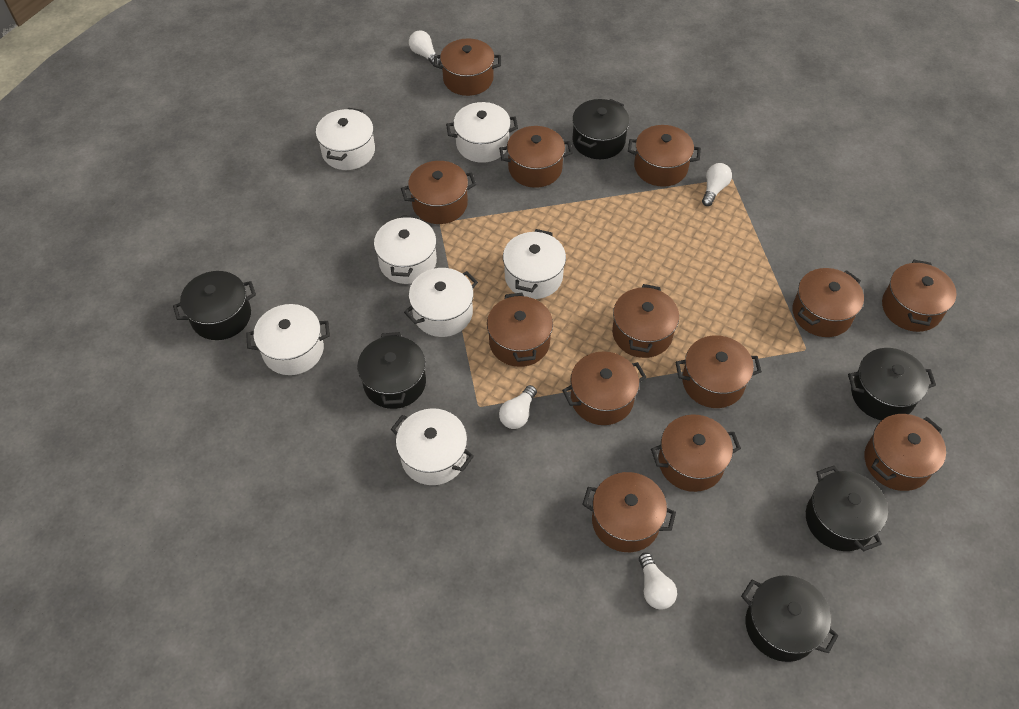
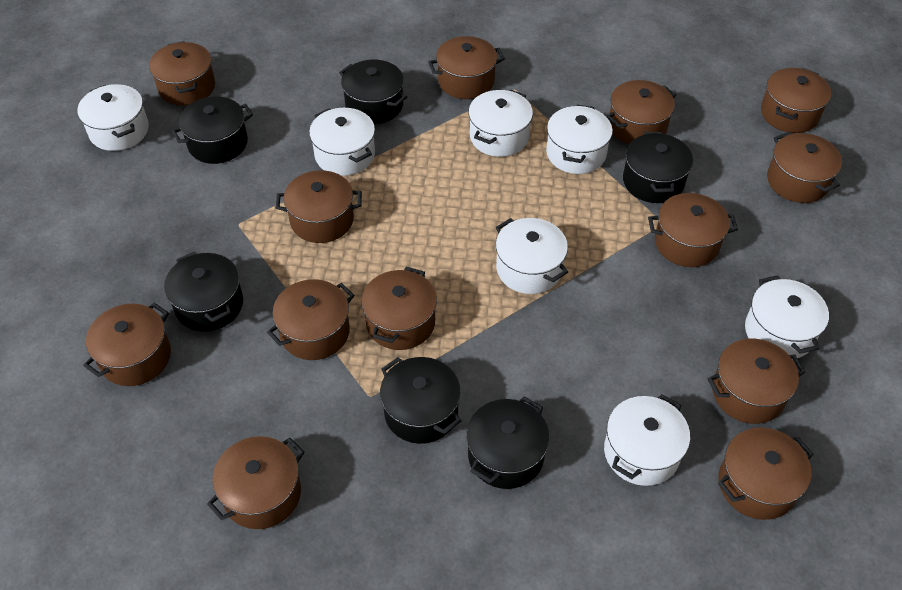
white light bulb: [409,30,441,66] [499,385,537,429] [639,553,677,610] [702,163,732,206] = 4 -> none = 0

